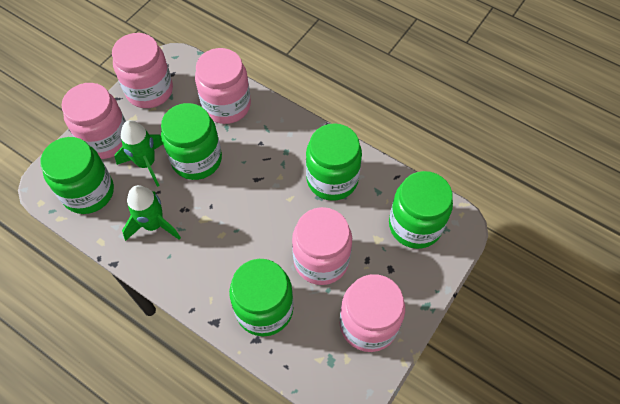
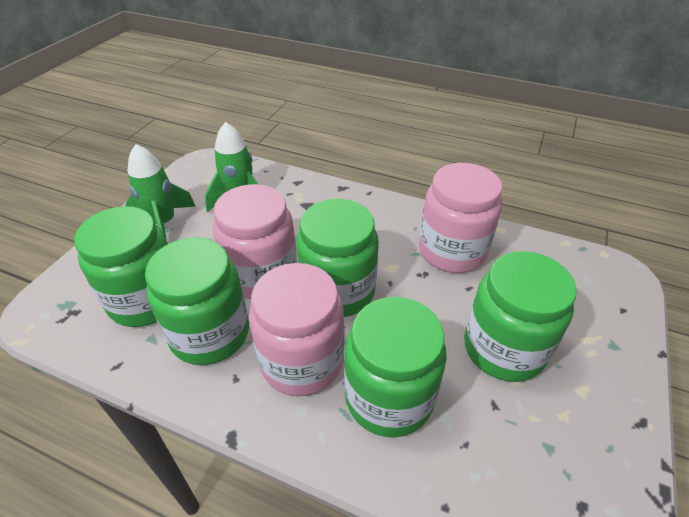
pink jar: [61,83,126,159] [112,33,173,108] [195,48,251,124] [292,207,352,285] [340,274,405,352] = 5 -> [213,184,297,299] [249,263,344,396] [419,163,502,273] = 3

